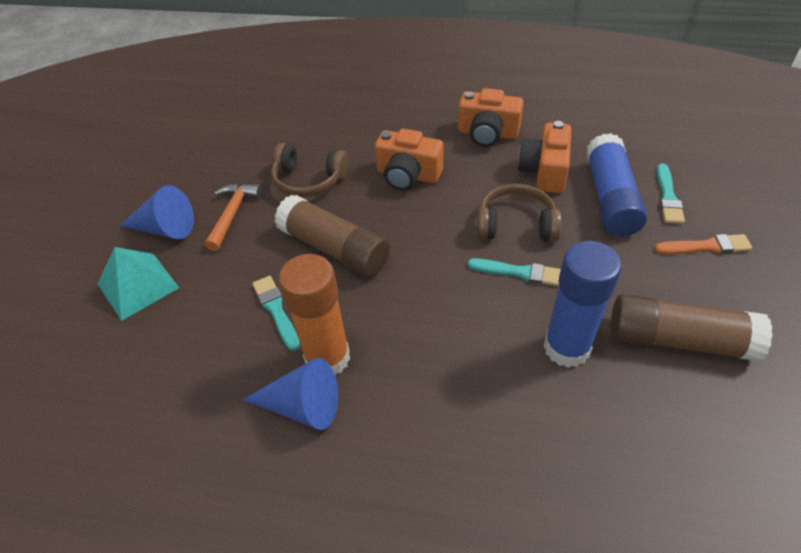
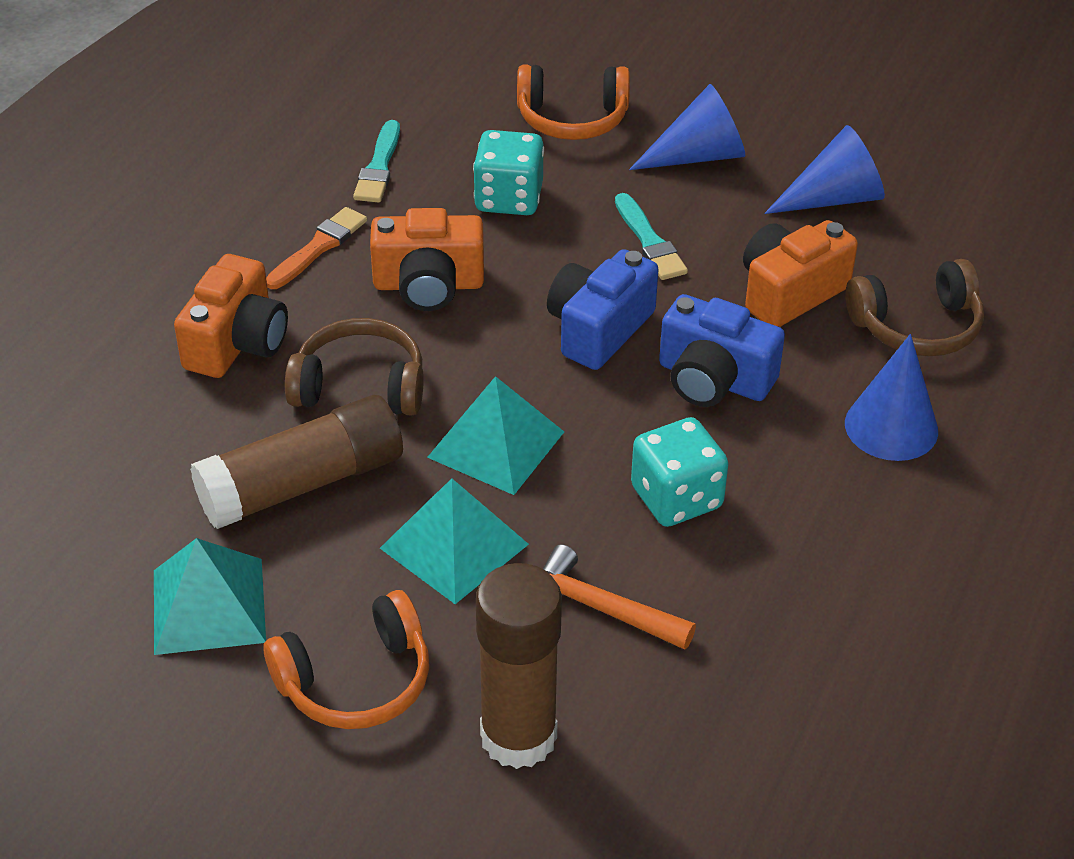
blue camera: none = 0 -> [547,249,659,370] [659,294,785,407] = 2
blue cone: [120,185,194,239] [242,358,338,430] = 2 -> [629,84,745,170] [764,125,885,214] [845,334,938,461] = 3
blue glue stick: [544,241,622,368] [586,133,647,236] = 2 -> none = 0
orange glue stick: [279,254,350,375] = 1 -> none = 0
orange headphones: none = 0 -> [264,590,429,729] [517,65,630,140] = 2
turquoise brush: [252,276,300,351] [468,258,561,286] [656,163,685,224] = 3 -> [353,120,400,202] [615,193,688,280] = 2
turquoise dice: none = 0 -> [473,130,544,215] [631,417,728,527] = 2
turquoise pyramid: [98,247,179,321] = 1 -> [154,538,266,655] [380,478,529,604] [427,376,564,495] = 3

